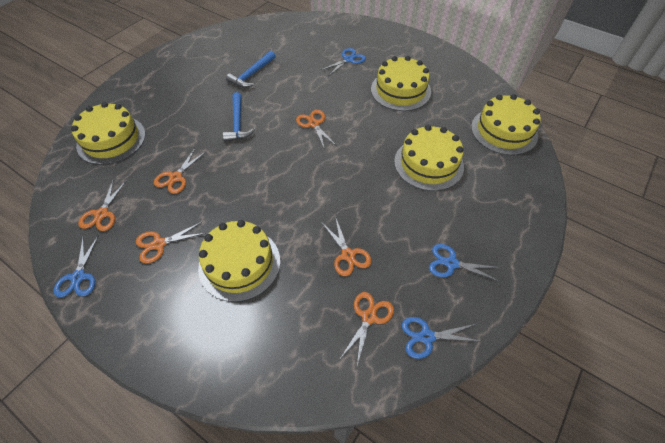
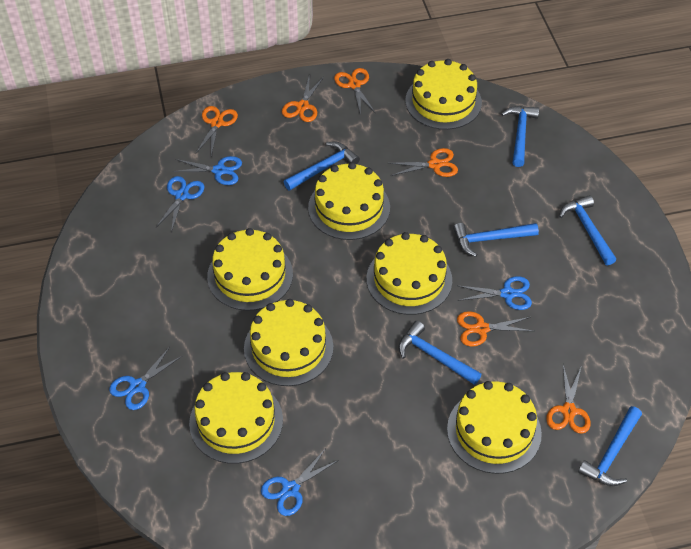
blue hammer: [223,92,255,142] [226,51,275,88] = 2 -> [284,142,360,191] [398,321,482,385] [453,223,539,257] [501,106,539,167] [559,195,616,265] [578,406,642,486] = 6
blue scissors: [54,235,99,297] [321,48,366,75] [402,317,479,359] [429,244,501,282] = 4 -> [109,347,182,410] [156,176,204,232] [172,156,242,185] [261,450,339,516] [457,276,532,310] = 5
yellow cake: [71,102,146,165] [198,220,280,302] [371,56,431,111] [394,125,464,191] [471,94,541,155] = 5 -> [189,372,283,464] [207,228,293,311] [244,299,334,386] [308,162,390,240] [367,232,452,315] [406,59,482,130] [447,381,542,474] = 7

